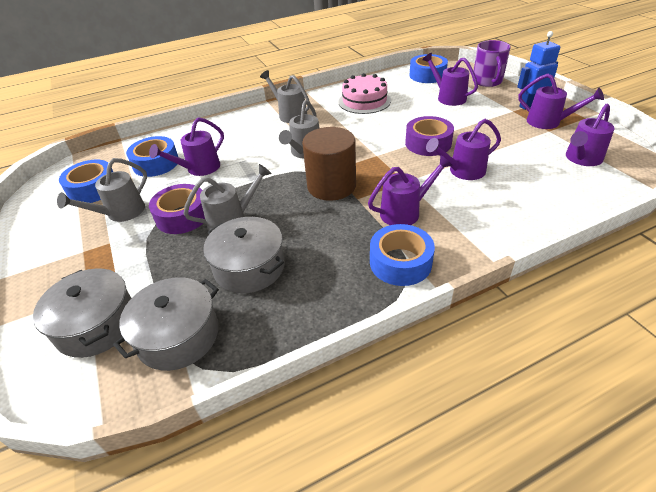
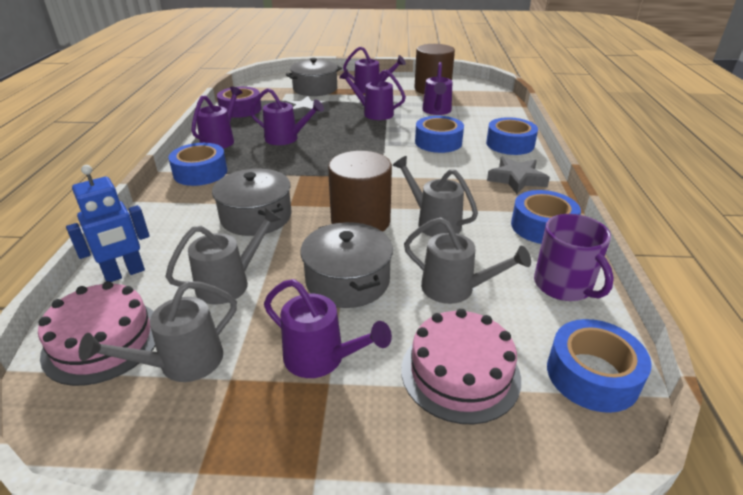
blue tape: [59,160,113,203] [126,136,178,177] [370,224,435,286] [409,54,448,83] = 4 -> [169,143,227,186] [415,116,464,153] [486,117,538,155] [511,190,581,244] [547,319,652,413] = 5
brown cylinder: [302,127,356,201] = 1 -> [328,151,392,232] [414,44,455,94] = 2
grey star: none = 0 -> [285,96,329,121] [487,156,550,194] = 2
pink cake: [338,73,391,114] = 1 -> [38,281,155,386] [401,309,521,425] = 2
purple tape: [149,184,205,234] [405,116,454,156] = 2 -> [217,87,262,118] = 1

